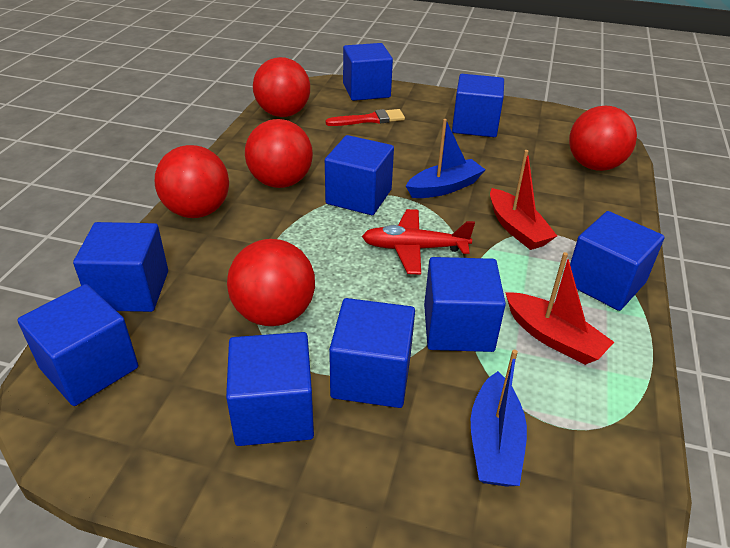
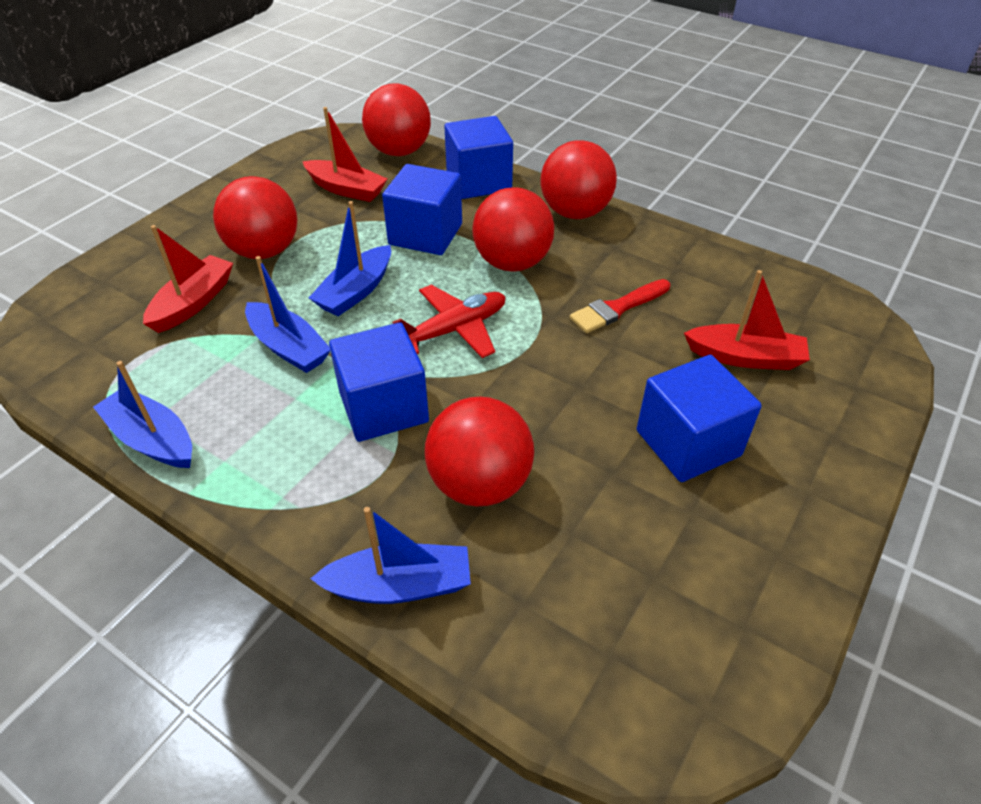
blue boat: [406,119,485,198] [471,350,527,486] = 2 -> [93,361,192,468] [245,256,330,373] [309,201,391,316] [310,507,471,604] = 4
blue cube: [18,284,138,406] [73,222,168,312] [226,332,314,446] [325,135,394,215] [329,298,415,408] [343,43,393,101] [424,257,506,352] [452,74,504,137] [570,211,664,311] = 9 -> [329,322,429,442] [382,164,462,255] [444,116,513,199] [637,355,762,482] = 4
red boat: [490,150,557,250] [505,252,614,365] = 2 -> [143,225,233,333] [302,107,387,202] [684,270,810,370] = 3

